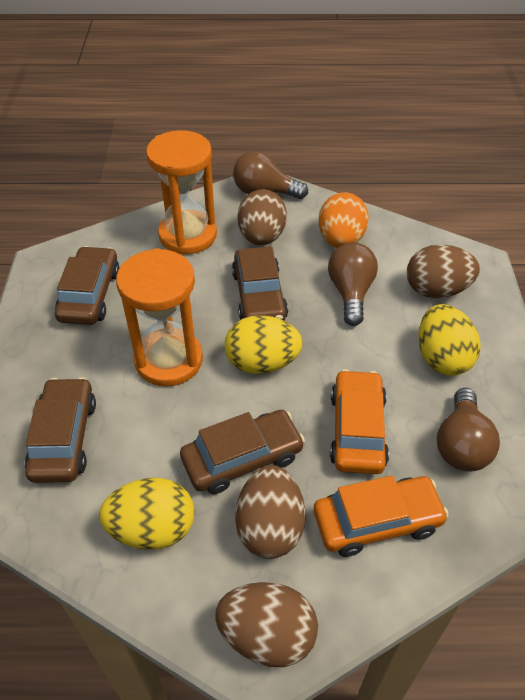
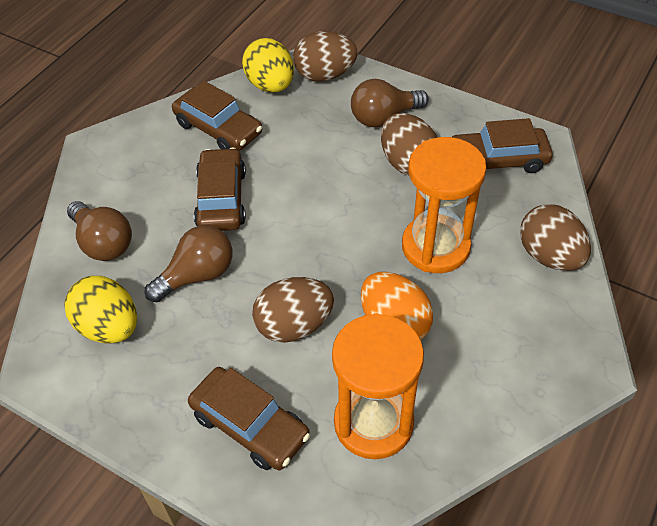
orange car: [314,475,449,557] [330,369,389,474] = 2 -> none = 0
yellow egg: [99,478,195,550] [225,315,303,374] [418,304,481,376] = 3 -> [64,276,137,343] [242,38,294,93] = 2

